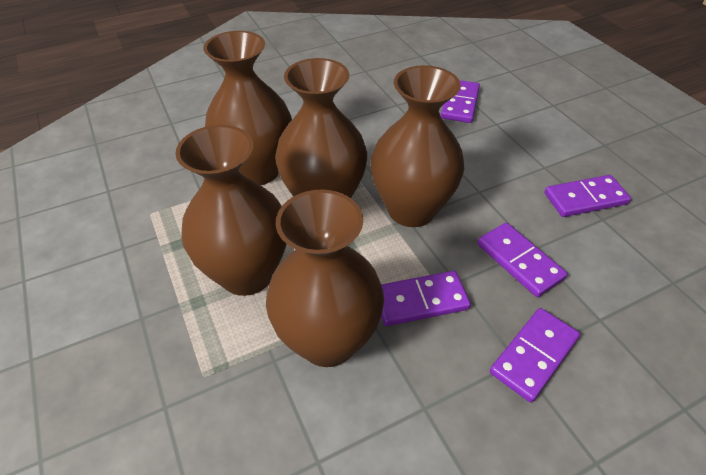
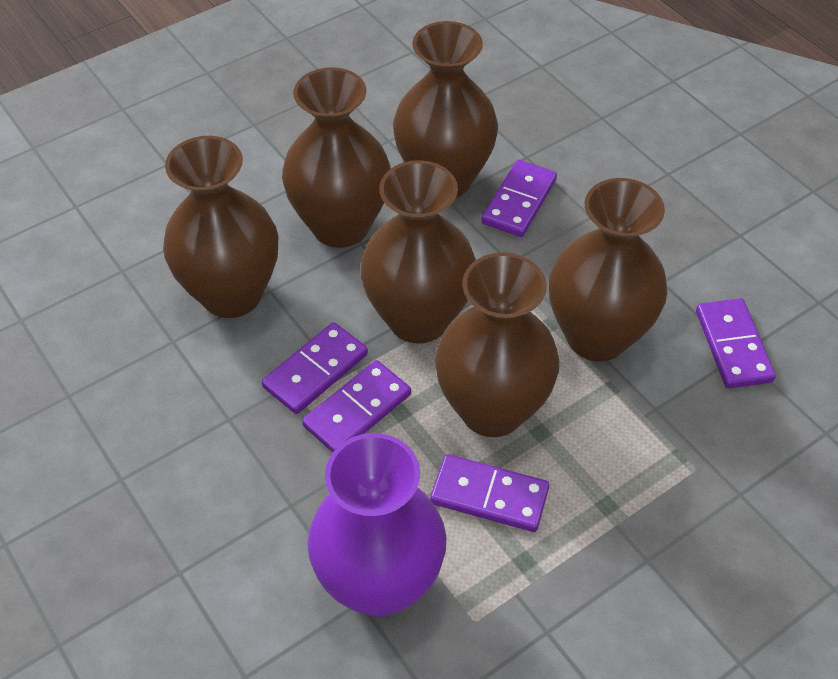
brown vase: [175,125,287,296] [204,31,292,185] [266,189,384,367] [275,58,367,198] [370,65,464,227] = 5 -> [163,136,278,318] [282,68,391,248] [360,160,476,344] [393,21,498,198] [435,252,559,437] [549,178,668,361] = 6
purple vase: none = 0 -> [307,433,447,617] = 1

